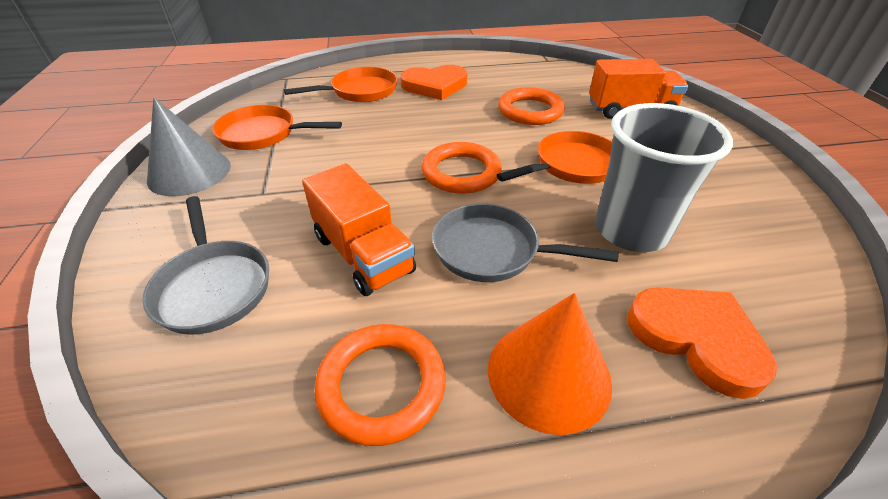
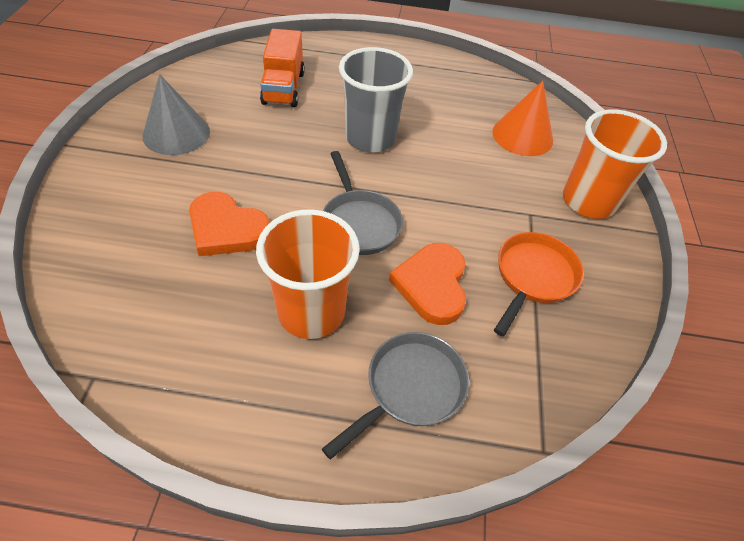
orange cup: none = 0 -> [256,209,360,339] [563,109,667,219] = 2
orange pan: [212,105,342,150] [284,67,398,102] [497,131,612,184] = 3 -> [494,232,584,336] = 1
orange ring: [314,324,446,446] [421,142,502,194] [498,87,565,125] = 3 -> none = 0
orange truck: [302,164,416,296] [589,59,688,119] = 2 -> [260,29,305,107] = 1

